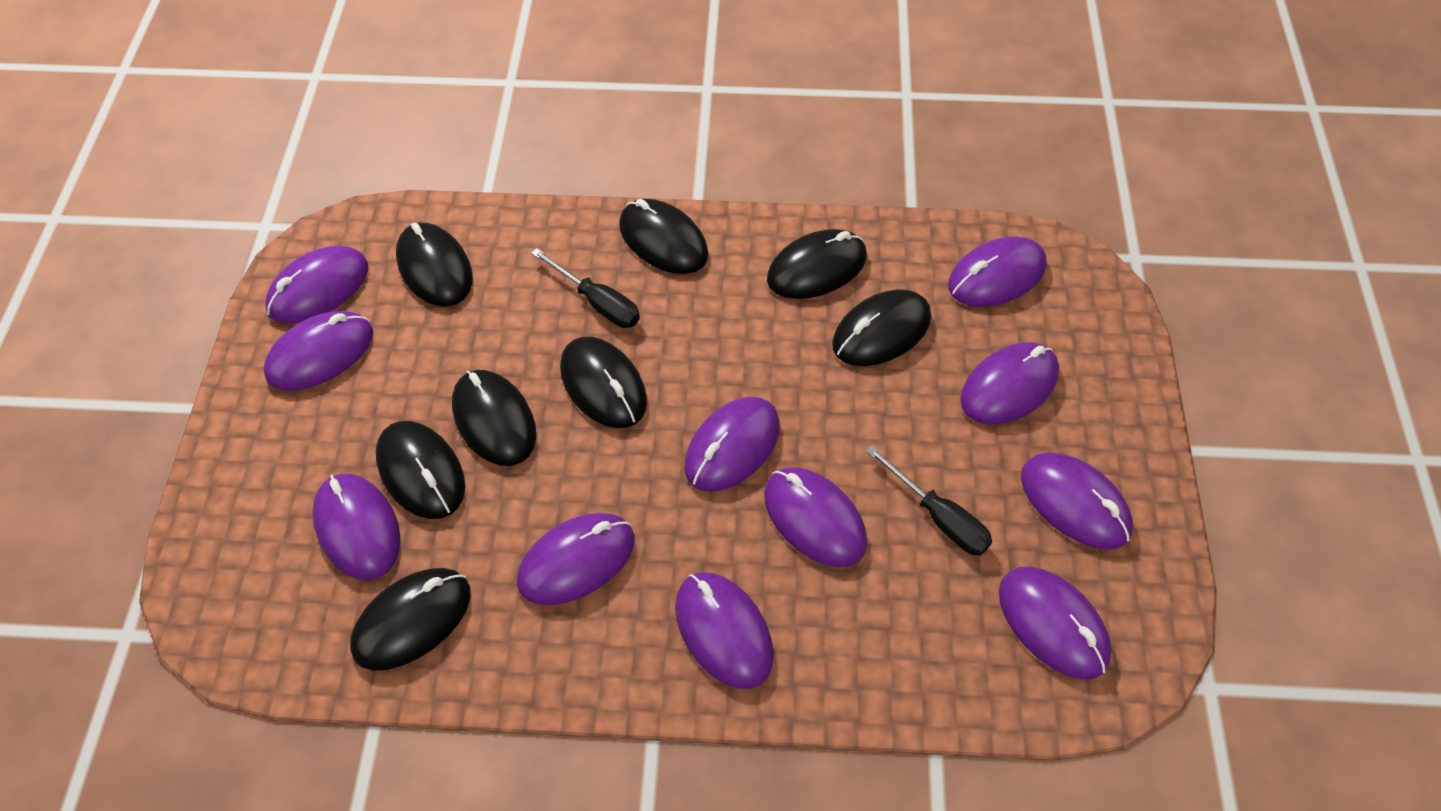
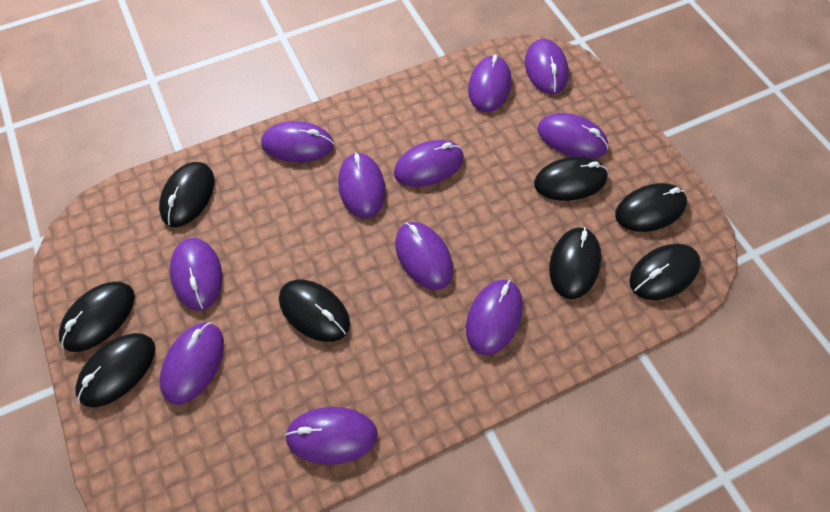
black screwdriver: [531,248,640,328] [866,446,992,556] = 2 -> none = 0

